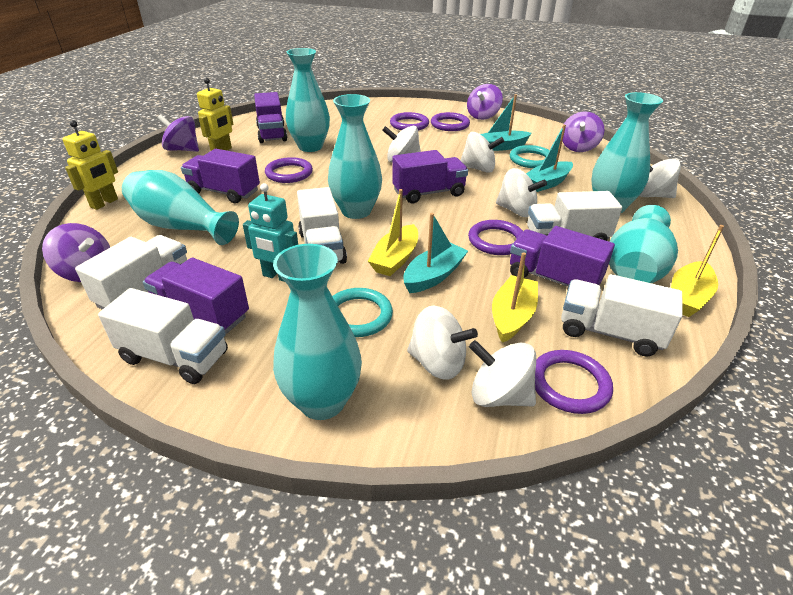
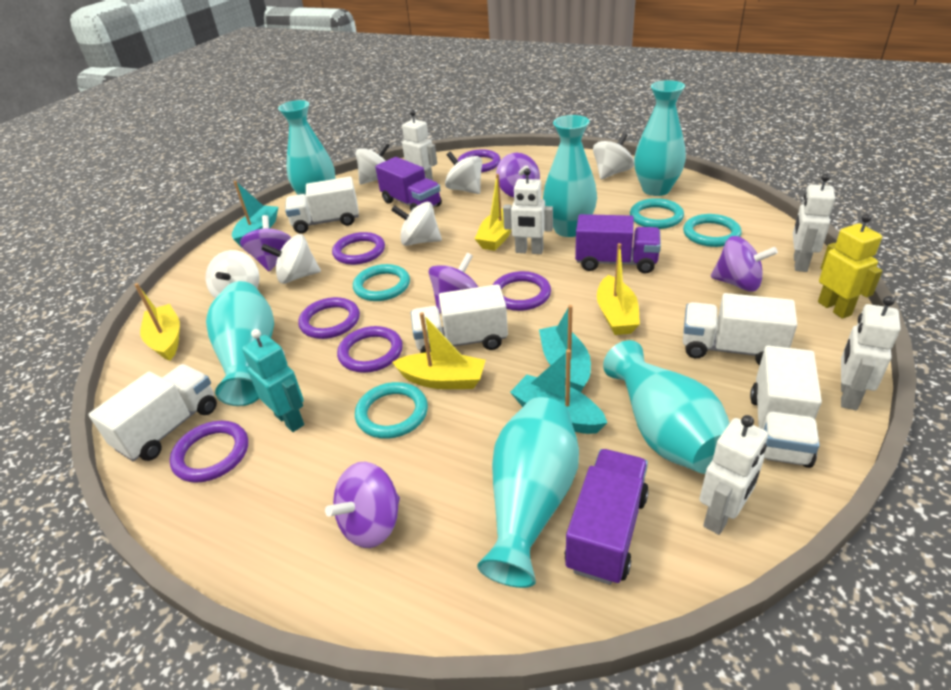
purple ring: [265,157,313,183] [390,112,429,130] [431,112,470,131] [468,220,523,255] [535,350,613,414] = 5 -> [170,421,248,483] [298,297,360,339] [332,232,385,265] [337,326,403,373] [458,149,501,172] [493,271,551,311] = 6
purple spinning top: [42,223,110,282] [157,115,199,152] [467,84,503,120] [562,112,604,152] = 4 -> [240,215,292,272] [325,462,400,548] [428,253,478,314] [496,153,540,198] [711,236,778,292] = 5
purple truck: [143,258,249,334] [181,149,260,203] [254,92,287,143] [392,150,468,203] [510,226,615,291] = 5 -> [375,157,442,211] [565,449,649,585] [575,214,661,273] = 3
turquoise ring: [332,288,393,337] [510,145,549,168] = 2 -> [353,264,410,301] [355,382,428,439] [630,198,684,229] [683,214,742,247] = 4
white robot: none = 0 -> [402,110,437,180] [503,168,553,254] [699,415,768,535] [793,174,835,272] [841,296,900,410] = 5
yellow boat: [368,189,418,276] [492,252,538,343] [671,225,724,317] = 3 -> [135,283,180,361] [392,312,486,389] [475,174,512,251] [597,243,640,335] = 4
yellow robot: [62,120,118,210] [197,78,234,151] = 2 -> [818,214,883,319] = 1

